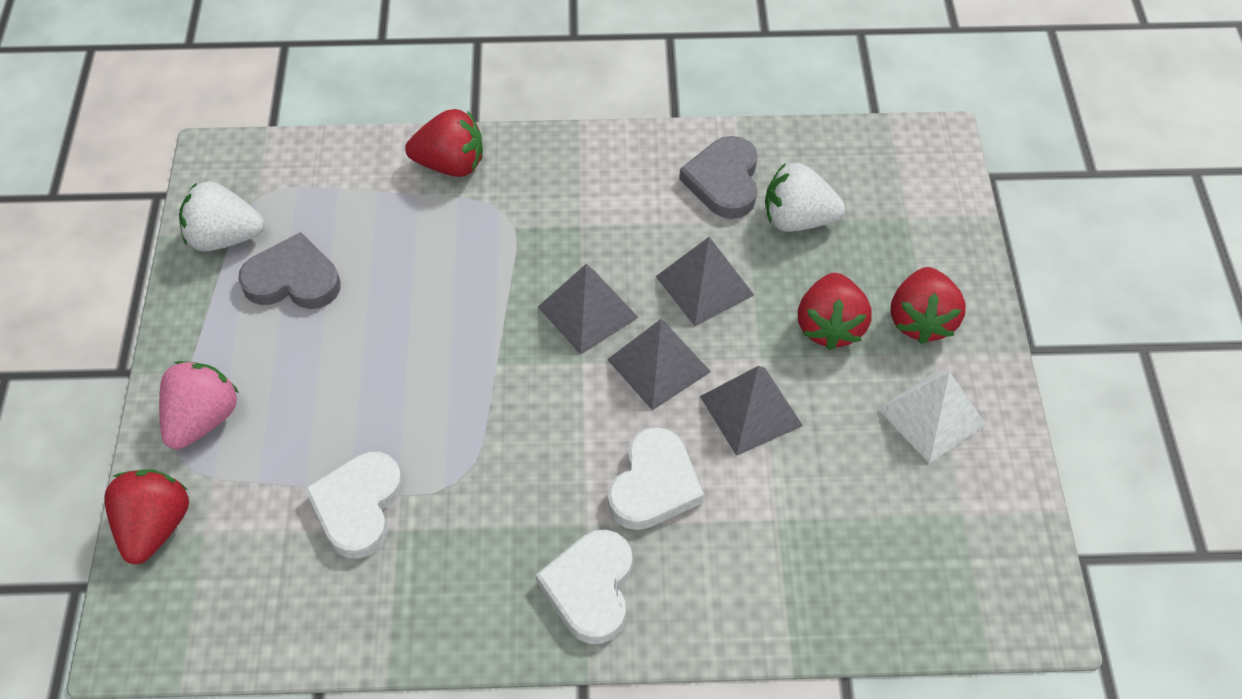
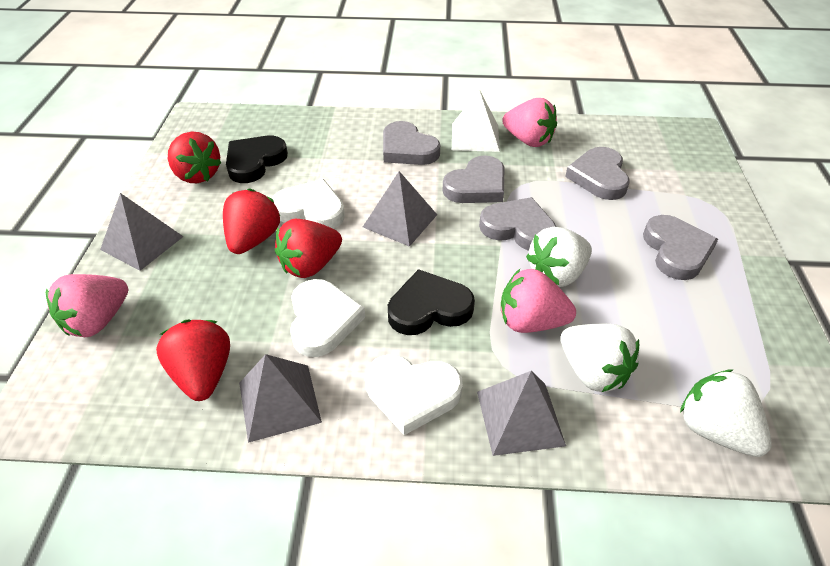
black heart: none = 0 -> [226,136,288,183] [388,269,475,335] = 2
grey heart: [238,232,340,309] [679,136,757,219] = 2 -> [383,121,440,165] [442,155,504,203] [479,197,556,251] [565,147,630,200] [643,215,718,280] = 5
pink strawberry: [159,361,239,449] = 1 -> [46,274,128,337] [501,269,576,333] [502,98,557,147] = 3
white strawberry: [179,181,264,252] [765,163,845,232] = 2 -> [526,227,592,287] [560,324,639,392] [680,369,772,457] = 3

